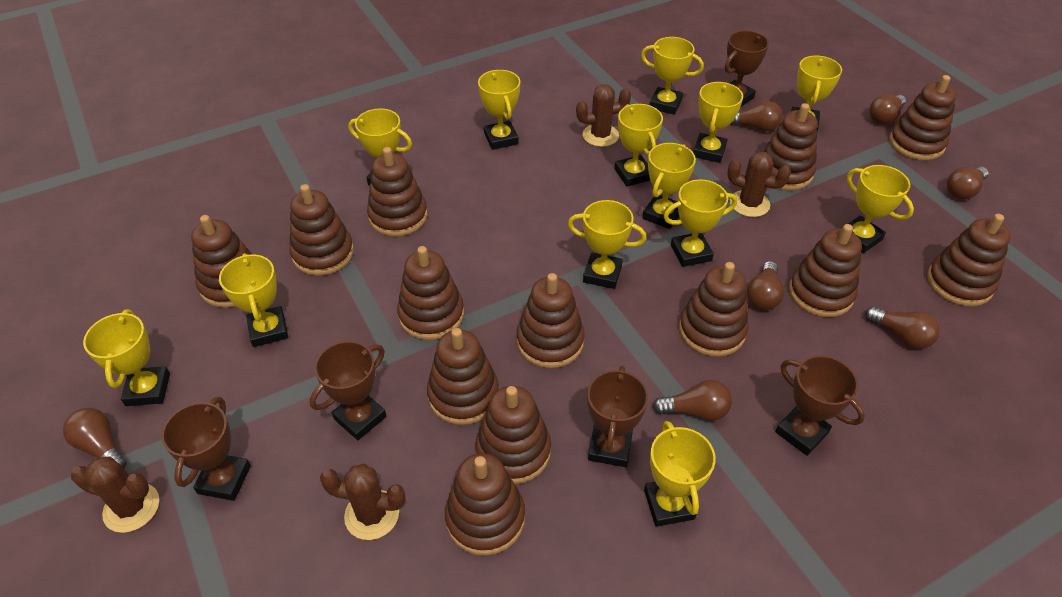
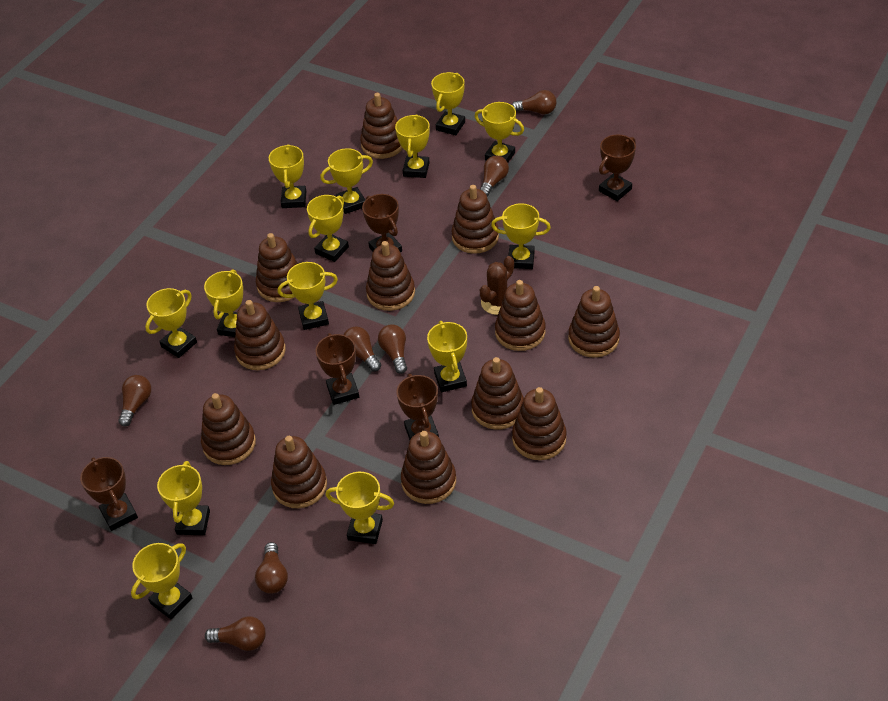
brown cactus: [71,456,159,533] [320,463,405,540] [576,84,631,147] [727,152,791,217] = 4 -> [480,256,514,315] = 1
brown stacking toy: [191,215,253,308] [289,184,354,276] [367,147,427,237] [397,246,464,340] [427,328,499,425] [445,453,525,556] [475,385,551,484] [517,273,585,368] [679,262,749,357] [763,103,818,191] [789,224,862,317] [889,75,957,160] [927,214,1011,307] = 13 -> [201,393,256,465] [234,300,286,370] [256,233,298,302] [271,436,327,508] [360,93,403,159] [366,241,415,311] [401,431,456,504] [452,185,499,254] [471,357,524,430] [495,280,546,351] [512,387,567,460] [568,286,620,358] = 12
yellow trophy: [83,310,170,406] [219,253,288,347] [348,109,412,185] [478,70,520,150] [568,200,647,289] [614,104,663,186] [641,37,704,115] [642,143,696,229] [644,421,716,527] [663,179,737,267] [693,82,743,163] [791,56,842,131] [841,165,914,253] = 13 -> [131,543,192,619] [145,288,197,358] [157,461,210,535] [204,269,243,337] [269,144,306,208] [278,262,338,330] [307,195,349,262] [320,148,373,214] [326,472,394,544] [395,114,430,178] [427,321,467,392] [431,72,465,135] [475,102,524,162] [491,203,551,269] = 14

